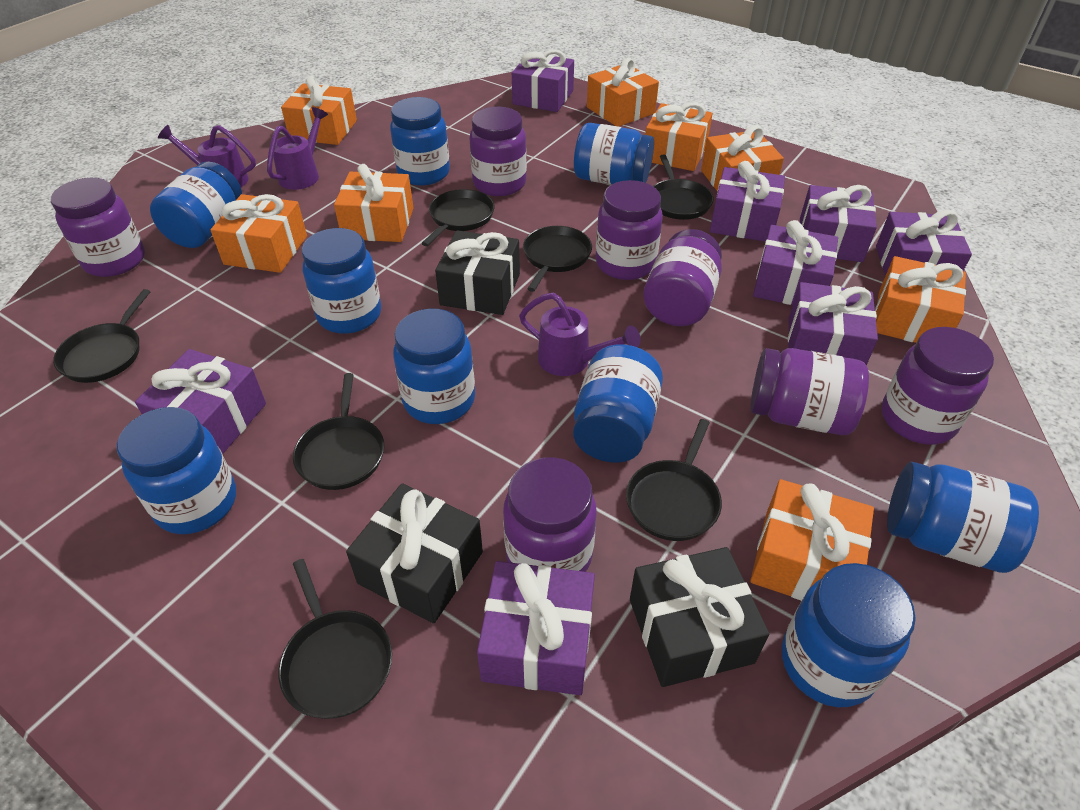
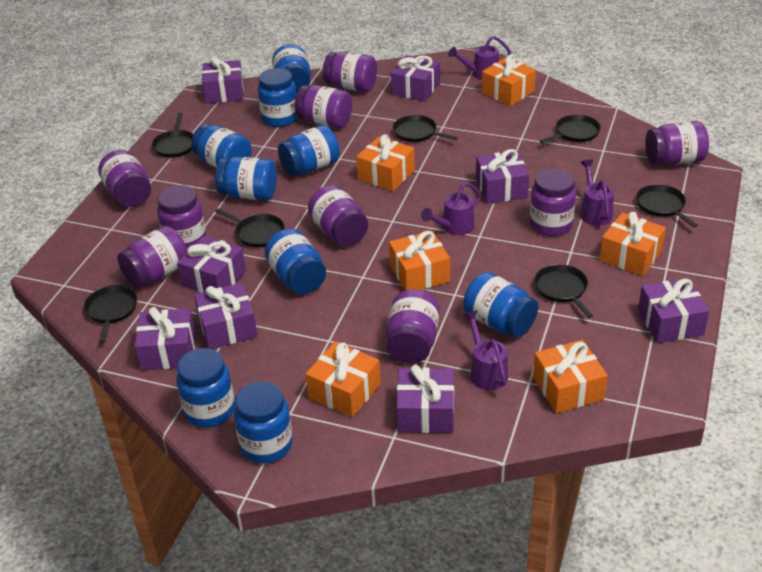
black gift: [346,483,483,624] [435,230,520,315] [630,547,769,687] = 3 -> none = 0
orange gift: [210,194,307,273] [281,76,357,145] [334,164,413,242] [587,58,659,127] [645,102,713,171] [701,125,784,191] [750,479,874,601] [875,256,966,343] = 8 -> [306,342,381,417] [356,134,415,191] [389,231,450,291] [482,55,536,106] [533,340,608,413] [600,212,666,276] = 6
purple jar: [51,178,145,277] [469,107,527,196] [503,457,596,572] [595,180,663,280] [643,229,722,326] [750,348,869,435] [882,327,994,445] = 7 -> [98,150,151,207] [117,226,187,288] [157,185,206,250] [295,85,352,129] [308,185,368,246] [323,51,377,92] [386,289,439,364] [530,169,576,236] [645,121,709,166] = 9
purple watering can: [158,125,256,187] [267,107,328,190] [519,293,640,376] = 3 -> [421,182,481,235] [448,36,511,80] [463,310,508,390] [580,159,614,226] = 4

